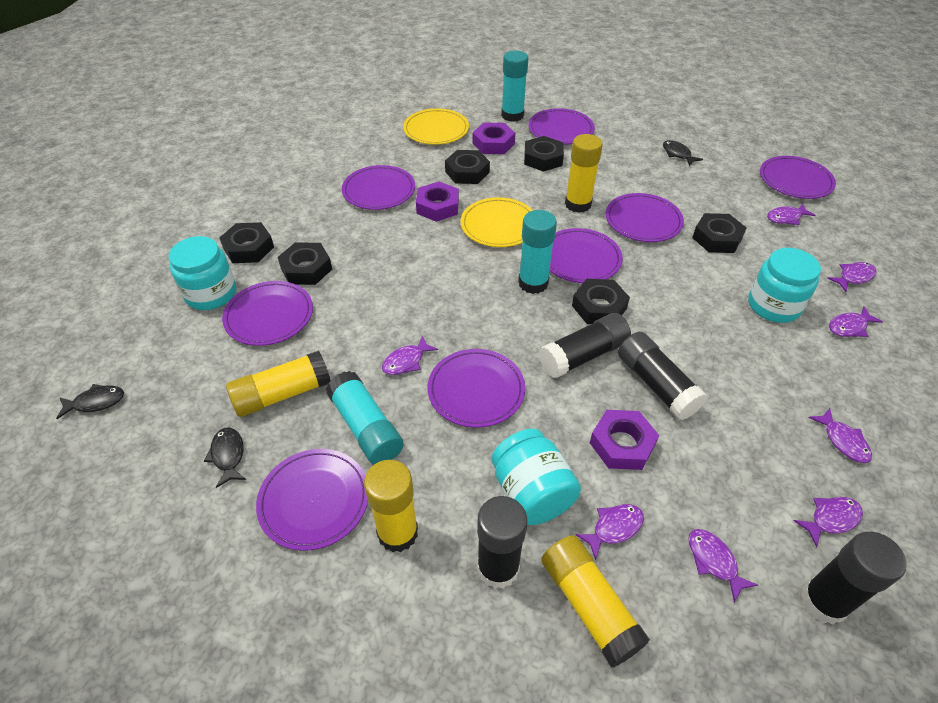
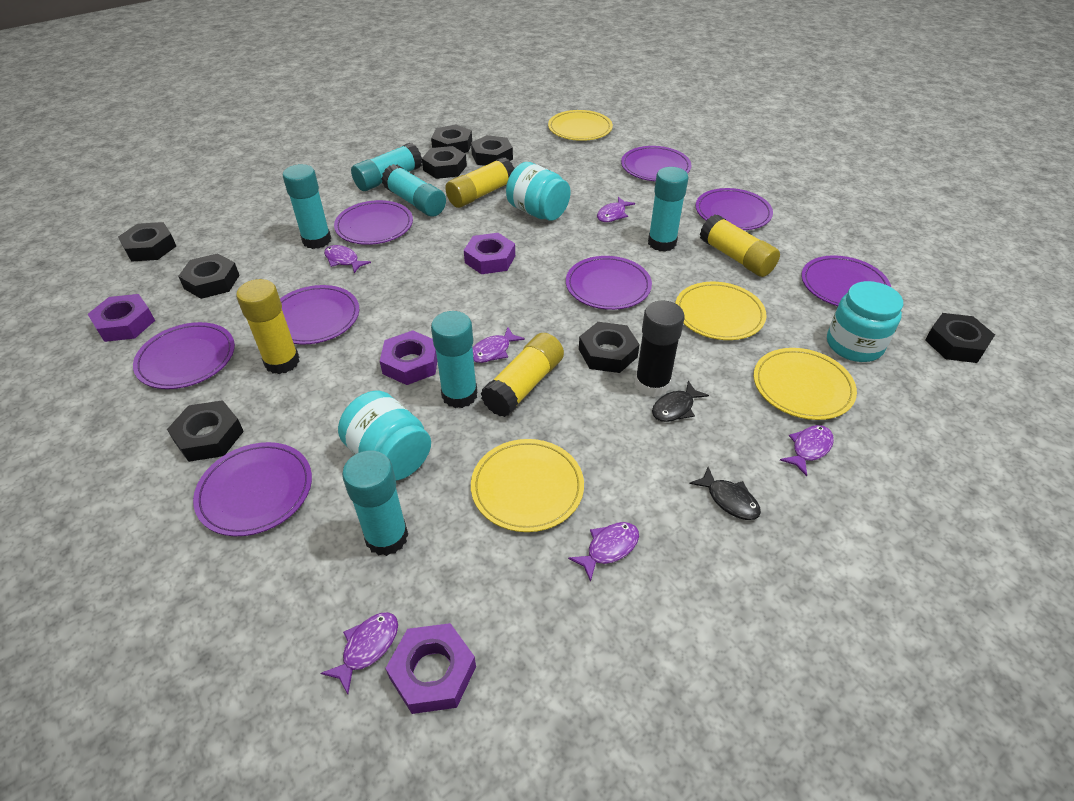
black fish: [56,384,124,419] [204,428,246,488] [663,140,703,166] = 3 -> [652,381,709,422] [689,467,761,520] = 2
black glue stick: [477,496,527,589] [539,313,631,378] [618,332,708,420] [801,532,907,625] = 4 -> [635,300,685,397] = 1
black nut: [220,222,274,263] [278,242,332,285] [445,150,490,184] [524,136,564,172] [572,279,630,324] [692,213,747,253] = 6 -> [118,222,176,262] [167,400,244,462] [178,253,239,299] [422,146,467,179] [431,125,472,153] [471,135,513,166] [579,322,640,373] [925,313,995,363] = 8
purple fish: [382,336,438,375] [575,504,644,560] [689,529,758,602] [767,203,816,225] [794,497,863,547] [808,408,872,463] [827,262,877,292] [829,307,883,337] = 8 -> [321,612,398,694] [324,245,371,273] [473,327,525,363] [568,522,639,582] [597,197,635,222] [780,425,834,476] = 6
purple nut: [416,181,459,222] [473,123,515,154] [590,410,659,470] = 3 -> [88,294,155,342] [380,330,437,385] [385,623,476,714] [464,233,515,274] = 4
turquoise glue stick: [326,371,404,464] [501,50,528,122] [518,210,557,294] = 3 -> [283,164,331,249] [342,451,408,556] [351,143,423,191] [381,164,446,217] [431,311,477,408] [648,167,689,252] = 6
yellow plate: [403,108,469,145] [461,197,533,247] = 2 -> [471,439,584,532] [548,110,613,141] [675,282,766,340] [754,348,857,420] = 4

